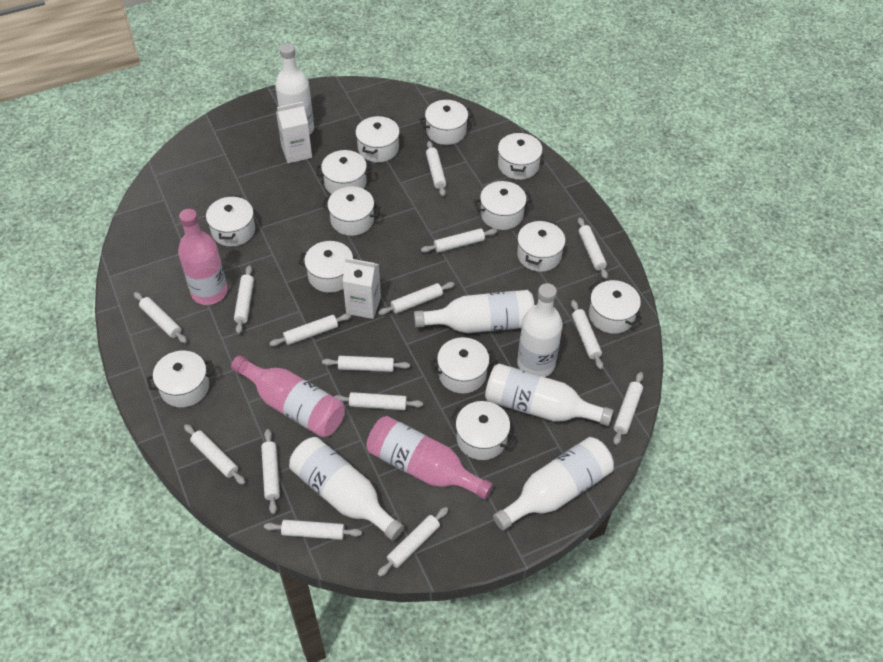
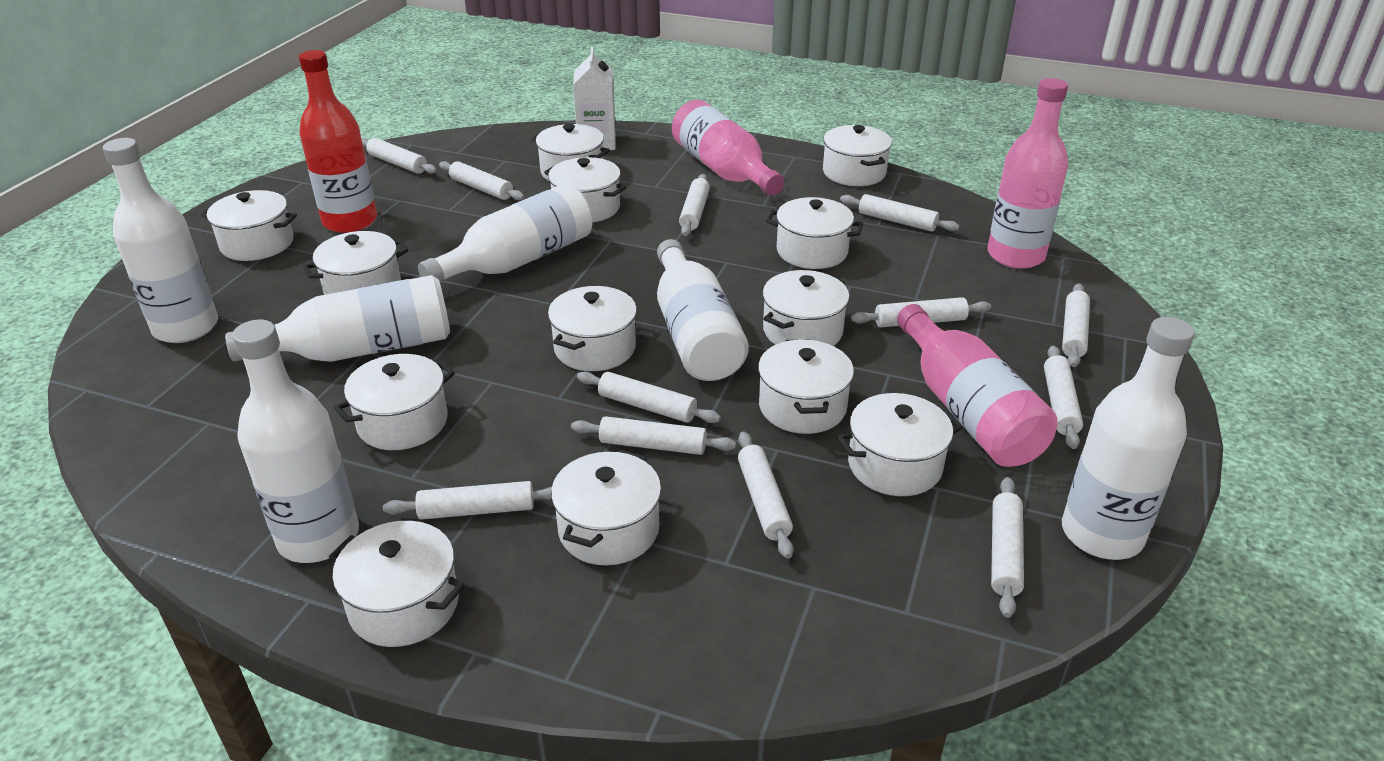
red bottle: none = 0 -> [299,50,377,233] = 1
white carton: [276,102,312,163] [343,258,381,319] = 2 -> [573,47,616,150] = 1
white rolling pin: [134,292,187,343] [184,424,245,485] [234,265,254,334] [261,429,280,514] [264,520,362,540] [269,313,351,346] [322,356,410,372] [334,392,423,410] [377,507,448,577] [378,282,455,315] [421,228,497,253] [426,141,446,196] [571,300,603,370] [578,218,608,279] [613,372,643,445] = 15 -> [361,138,437,174] [383,481,552,520] [439,161,524,200] [571,416,736,455] [577,371,721,423] [679,174,710,236] [738,432,793,559] [840,194,960,232] [851,297,991,328] [991,477,1024,618] [1044,346,1083,449] [1062,284,1090,367] = 12

